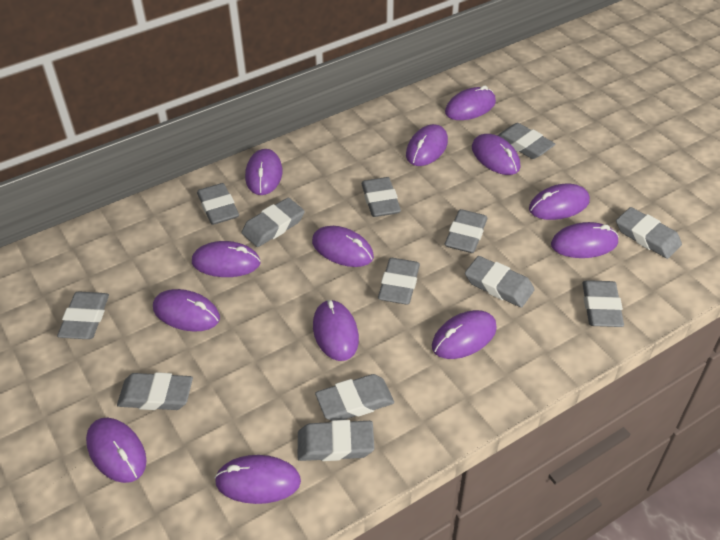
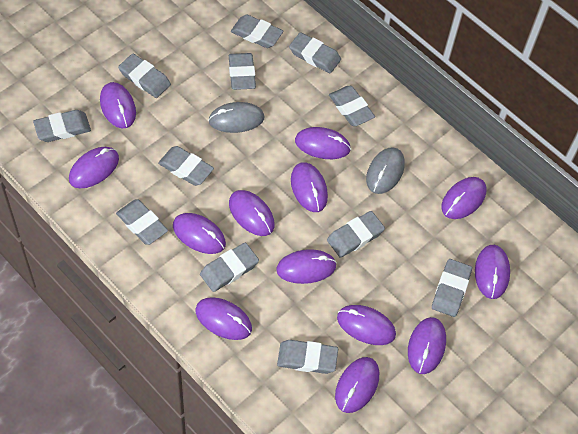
grey eraser: [57,291,109,339] [117,372,193,410] [197,183,239,225] [241,198,305,247] [298,420,374,461] [315,374,394,421] [361,177,401,217] [378,258,420,305] [445,209,487,253] [465,256,535,308] [497,123,555,159] [582,280,624,327] [616,207,682,259] = 13 -> [33,110,91,142] [116,199,168,245] [118,54,171,98] [158,146,214,186] [200,243,259,292] [229,53,256,90] [231,14,283,48] [277,340,338,374] [289,32,341,73] [327,211,385,258] [329,86,375,126] [432,259,472,317] = 12
grey mouse: none = 0 -> [208,102,264,133] [366,147,405,194] = 2

